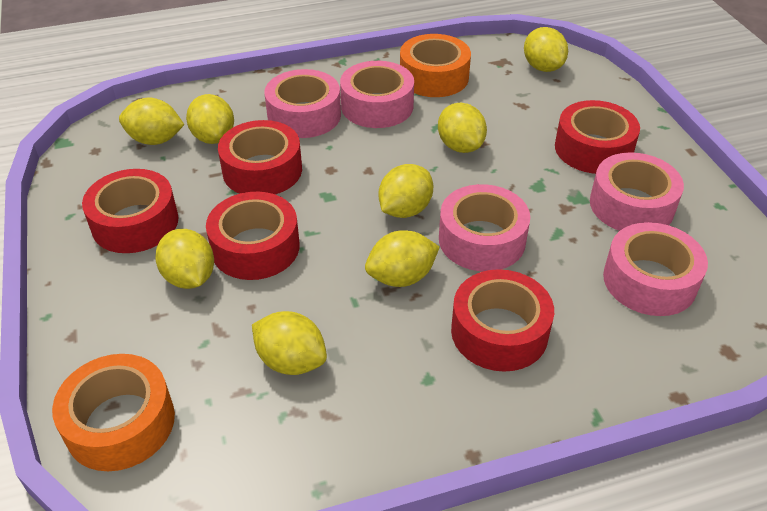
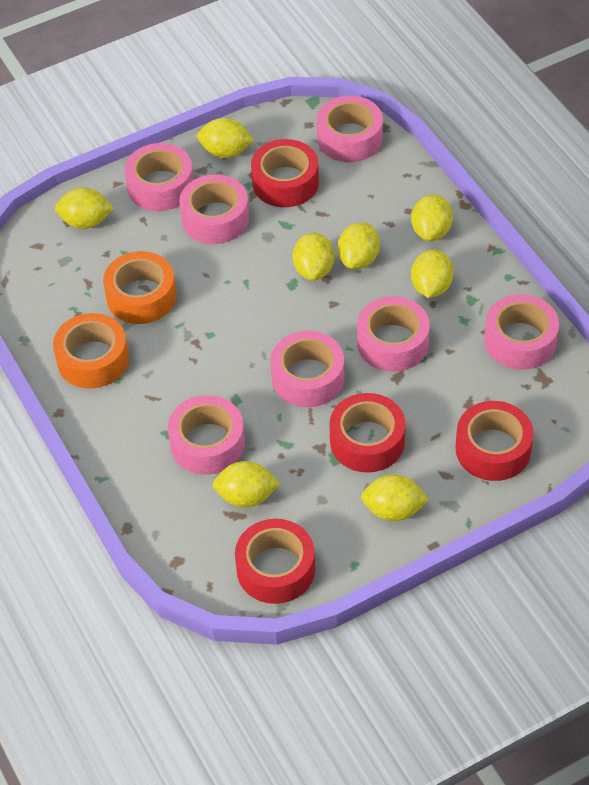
pink tape: [265,69,341,138] [340,61,414,128] [439,184,530,271] [590,152,684,231] [603,222,708,316] = 5 -> [125,143,194,211] [168,395,245,475] [179,174,249,244] [270,331,344,407] [317,96,383,162] [357,296,430,372] [484,294,559,370] = 7
red tape: [82,169,178,253] [206,192,300,280] [218,120,302,194] [451,269,554,372] [555,100,640,174] = 5 -> [235,519,315,604] [251,139,319,207] [330,393,405,473] [456,401,534,481] = 4

